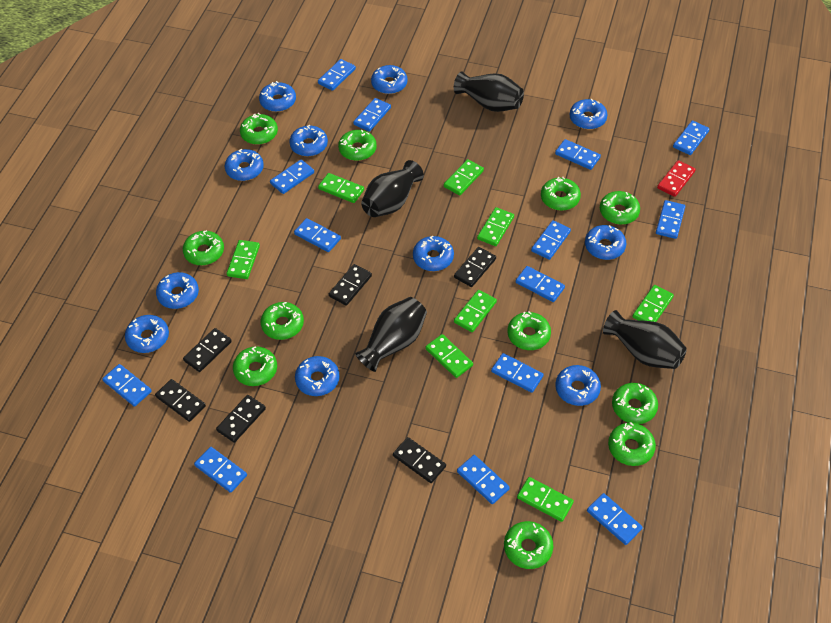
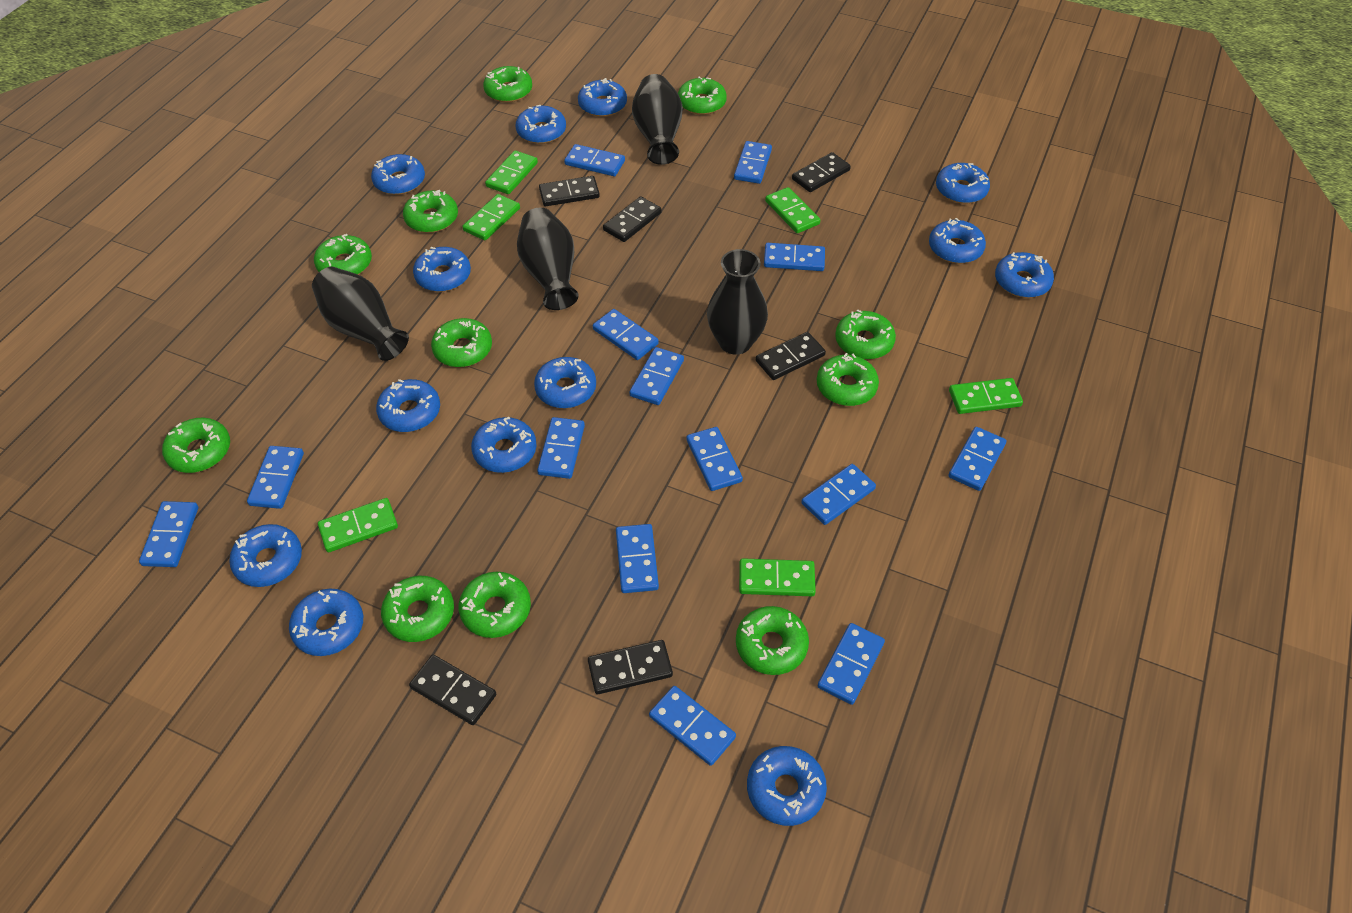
blue donut: [125,315,169,353] [156,272,199,309] [225,149,264,181] [259,81,296,112] [289,125,328,156] [295,356,340,396] [371,65,408,94] [413,236,454,271] [555,365,601,406] [569,99,607,129] [585,225,626,260] = 11 -> [229,524,302,587] [289,589,363,656] [371,154,425,195] [376,379,440,432] [413,247,471,292] [471,417,537,473] [516,105,566,144] [534,357,596,408] [578,78,627,117] [747,746,827,826] [929,218,986,263] [936,163,990,204] [995,252,1054,298] = 13
green domino: [227,240,260,279] [318,173,364,203] [425,334,473,378] [444,159,484,195] [454,290,497,332] [477,207,514,246] [517,477,574,522] [632,285,674,322] = 8 -> [318,498,398,552] [463,194,520,240] [485,151,538,194] [739,558,816,596] [765,187,820,233] [949,378,1023,414] = 6
red domino: [657,160,696,197] = 1 -> none = 0

